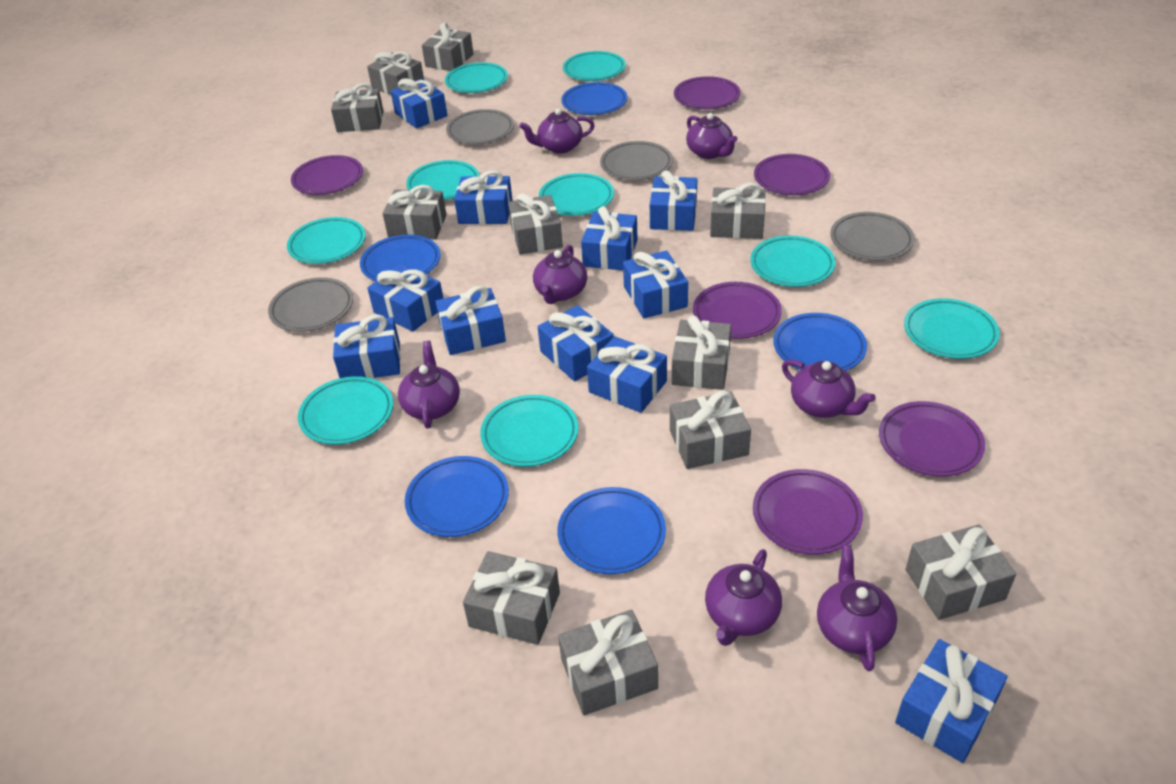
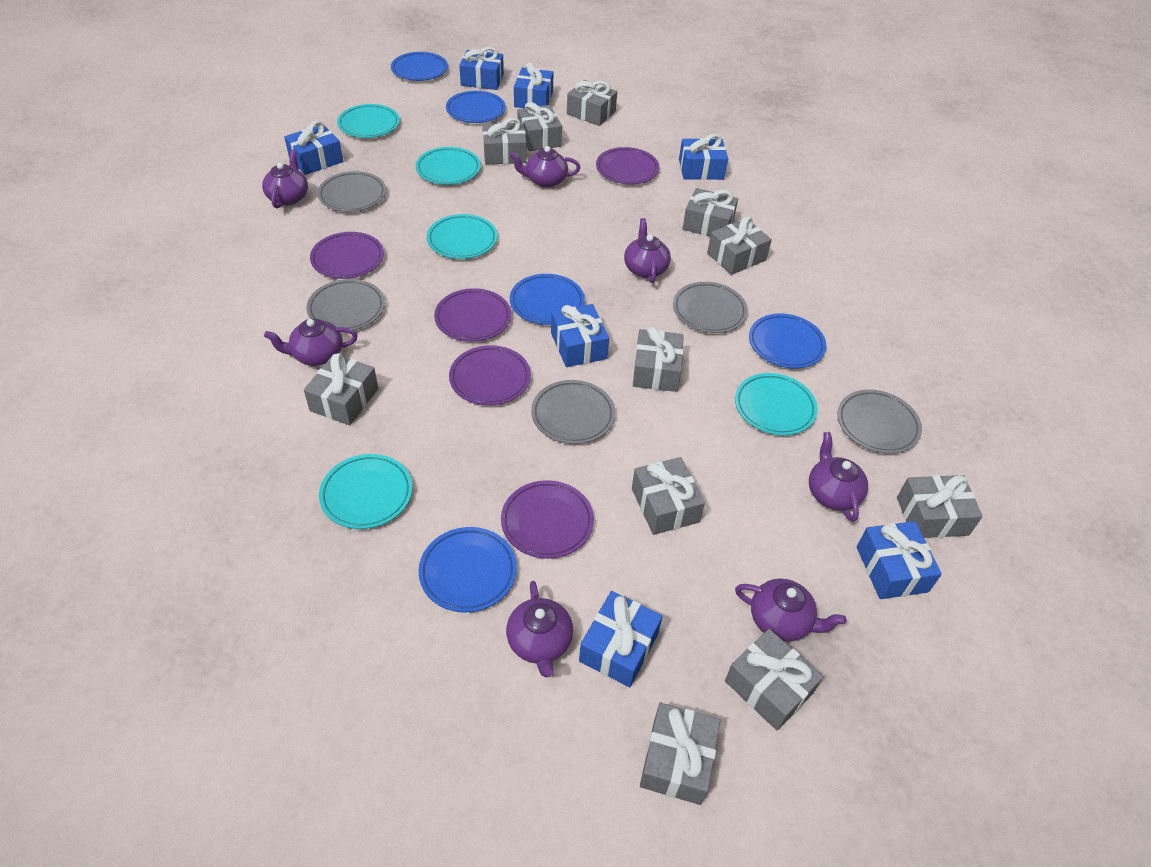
blue gift: [333,314,401,379] [367,264,444,332] [390,78,448,129] [435,286,506,355] [454,170,513,224] [538,305,614,381] [581,206,638,271] [587,336,667,413] [623,251,688,319] [650,170,697,231] [895,639,1008,763] = 11 -> [284,121,343,175] [459,47,504,90] [514,62,553,108] [551,304,609,367] [579,591,663,687] [679,134,728,180] [857,521,942,599] = 7
grey plate: [268,277,353,332] [446,109,514,145] [600,141,673,180] [830,212,915,261] = 4 -> [307,279,385,330] [317,171,386,212] [531,380,615,444] [673,282,748,333] [837,389,922,454] = 5
purple plate: [291,155,363,195] [674,76,741,109] [693,282,782,339] [753,469,863,555] [754,154,830,195] [879,401,985,477] = 6 -> [310,232,384,279] [434,288,511,342] [449,345,531,406] [501,480,594,559] [596,147,660,184] = 5
turquoise plate: [287,217,366,264] [298,376,393,445] [406,160,479,200] [445,62,508,93] [480,395,578,467] [539,173,614,216] [563,51,626,81] [750,236,835,287] [904,298,1000,359] = 9 -> [319,454,413,529] [337,104,400,138] [416,147,481,185] [427,214,497,259] [735,373,818,435] = 5

